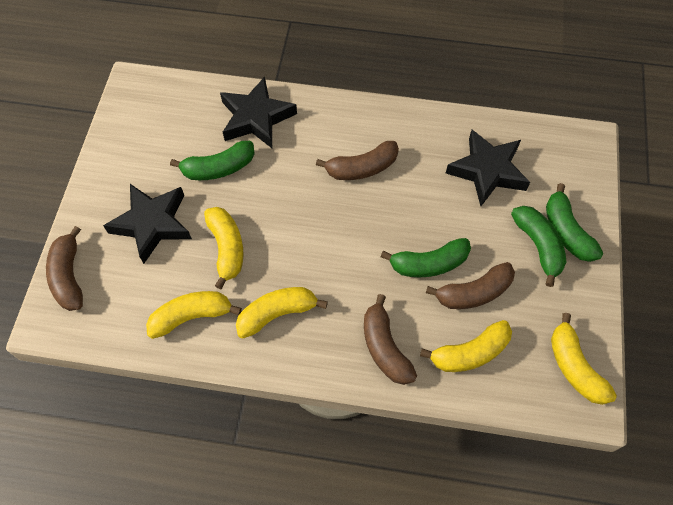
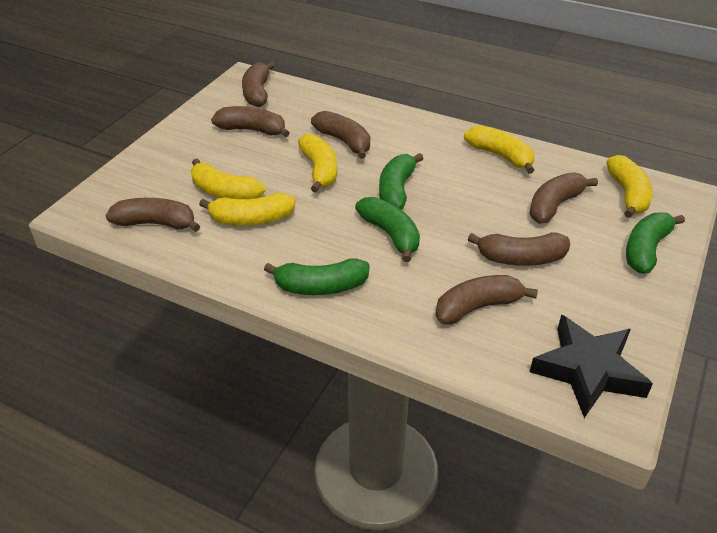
black star: [103,184,192,264] [220,77,297,148] [446,130,530,206] = 3 -> [530,315,653,418] = 1
brown banana: [46,226,83,311] [316,141,399,180] [364,294,417,385] [426,262,515,309] = 4 -> [106,198,200,232] [211,106,290,137] [242,62,275,107] [311,111,370,159] [435,275,538,325] [468,232,570,266] [529,172,598,224] = 7

